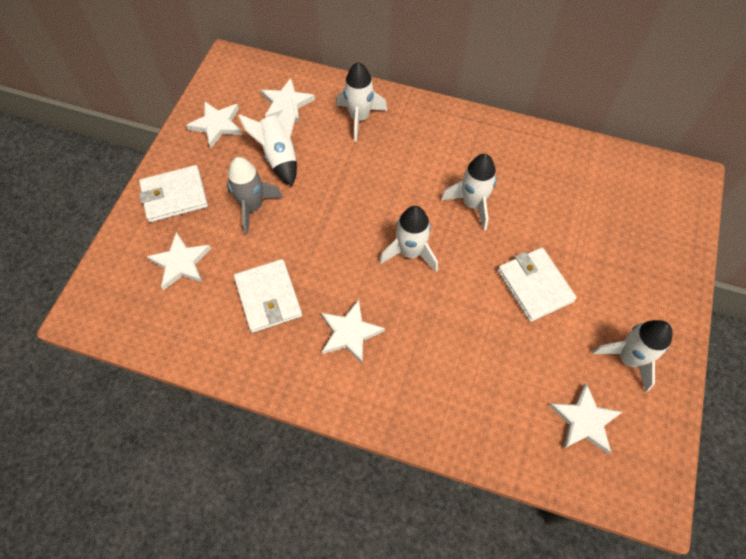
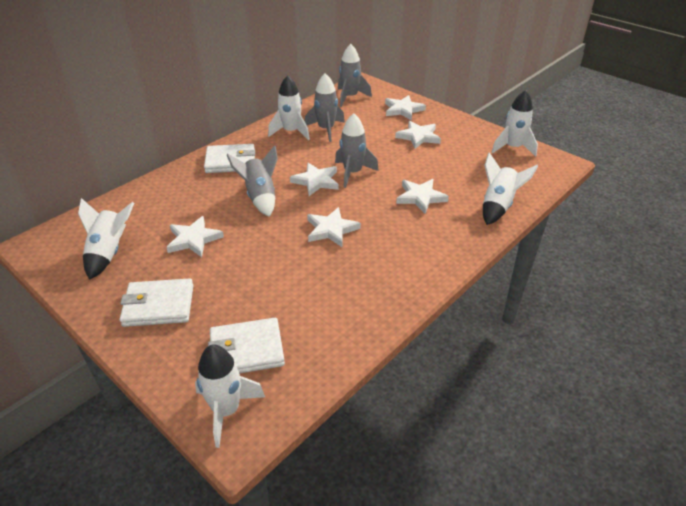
grey rocket: [227,157,283,235] = 1 -> [227,145,278,217] [305,73,345,142] [335,113,379,188] [338,44,372,107] = 4
white star: [147,232,211,290] [186,101,242,148] [261,78,315,123] [321,300,385,364] [550,383,622,454] = 5 -> [166,216,224,257] [290,163,339,196] [307,207,361,247] [385,95,426,120] [395,121,441,149] [396,179,449,214] = 6

